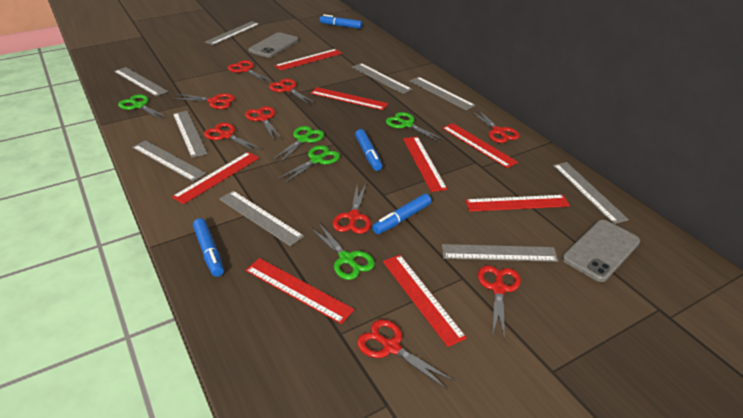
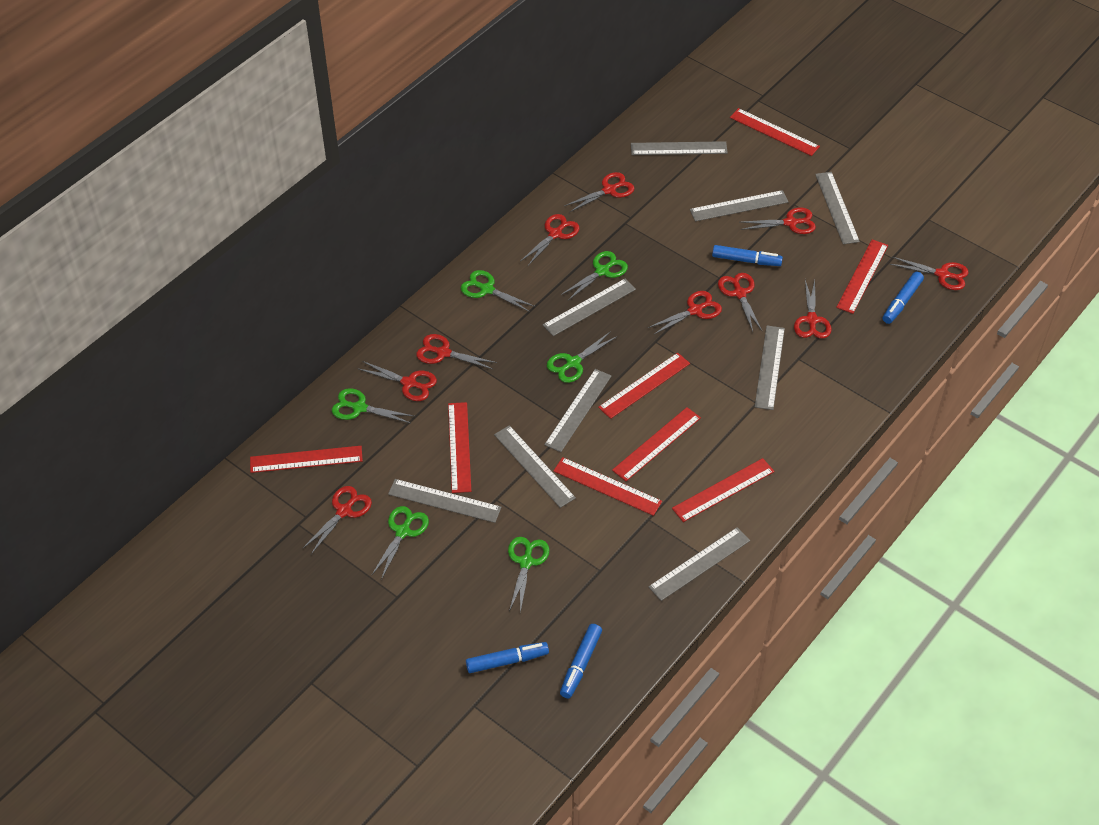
green scissors: [118,94,169,120] [272,126,324,164] [278,145,340,183] [310,224,375,280] [386,112,444,142] = 5 -> [332,388,414,423] [371,506,429,580] [461,270,535,312] [508,537,549,613] [547,331,618,383] [561,251,628,300] = 6
grey phone: [248,32,298,58] [562,220,640,282] = 2 -> none = 0
red scissors: [173,93,235,109] [204,123,262,152] [228,60,271,83] [245,106,282,140] [269,79,315,104] [333,184,371,234] [357,319,455,390] [471,109,520,143] [478,265,521,340] = 9 -> [302,486,372,554] [357,361,437,401] [416,334,497,369] [521,214,580,266] [564,172,634,212] [648,291,722,335] [718,273,762,331] [740,208,816,234] [794,280,832,339] [890,257,969,290] = 10

